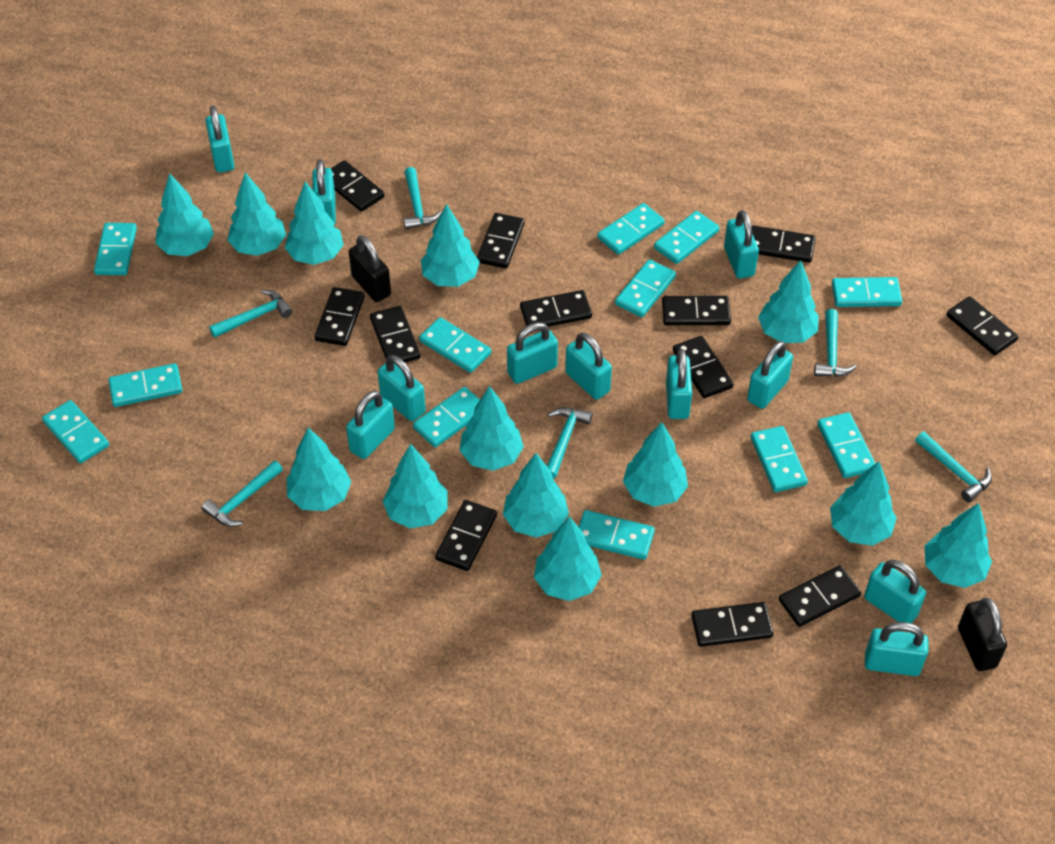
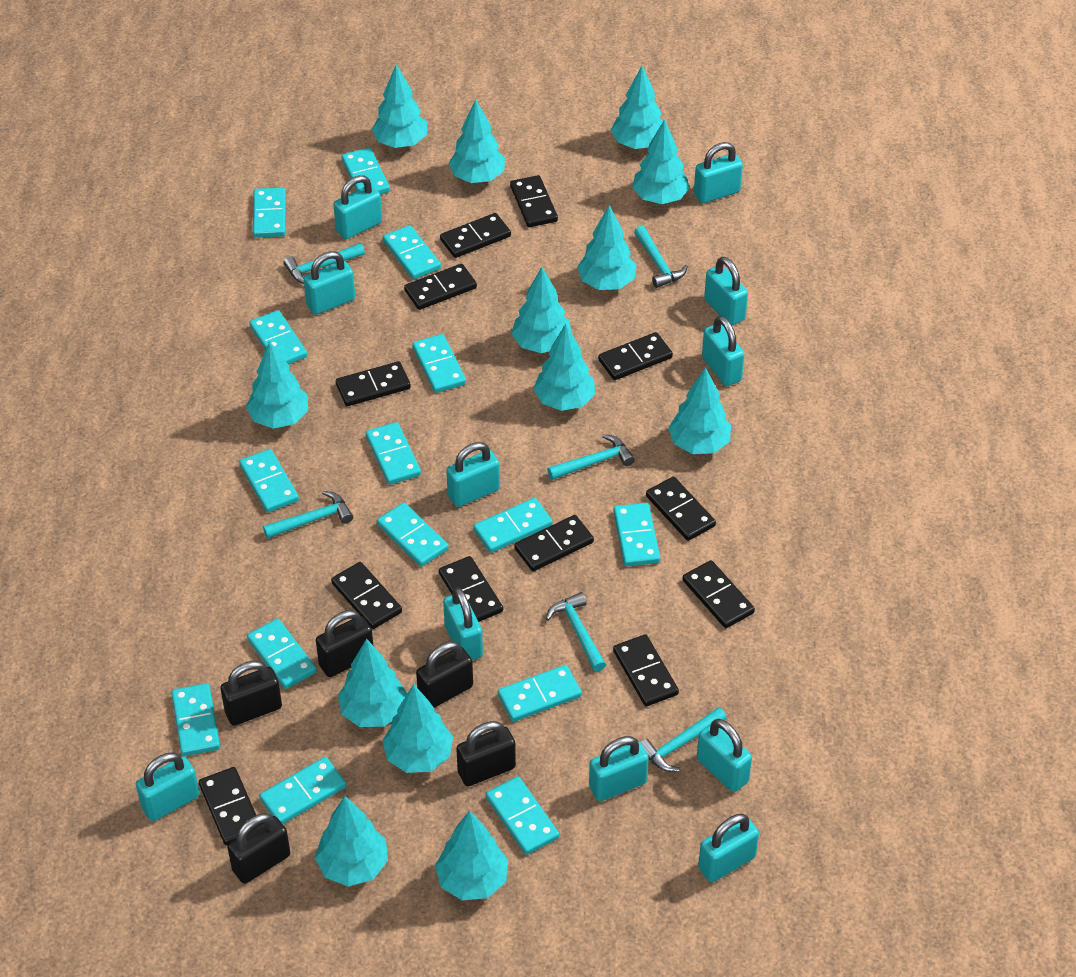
black padlock: [349,235,391,302] [958,598,1007,671] = 2 -> [220,661,282,726] [227,813,290,884] [316,610,373,677] [416,641,473,708] [456,721,516,786] = 5
turquoise domino: [42,400,109,463] [94,223,137,275] [108,363,182,407] [413,387,480,447] [419,317,491,373] [579,510,655,560] [597,203,665,255] [615,259,676,317] [654,211,719,264] [751,426,808,492] [817,412,876,478] [832,277,902,307] = 12 -> [171,683,220,756] [239,449,299,513] [247,619,317,689] [249,310,307,364] [253,188,286,238] [259,757,346,824] [341,148,390,194] [366,422,421,485] [377,503,449,567] [383,225,441,279] [412,334,466,393] [473,498,553,553] [486,776,559,855] [498,665,582,722] [613,503,660,566] = 15

